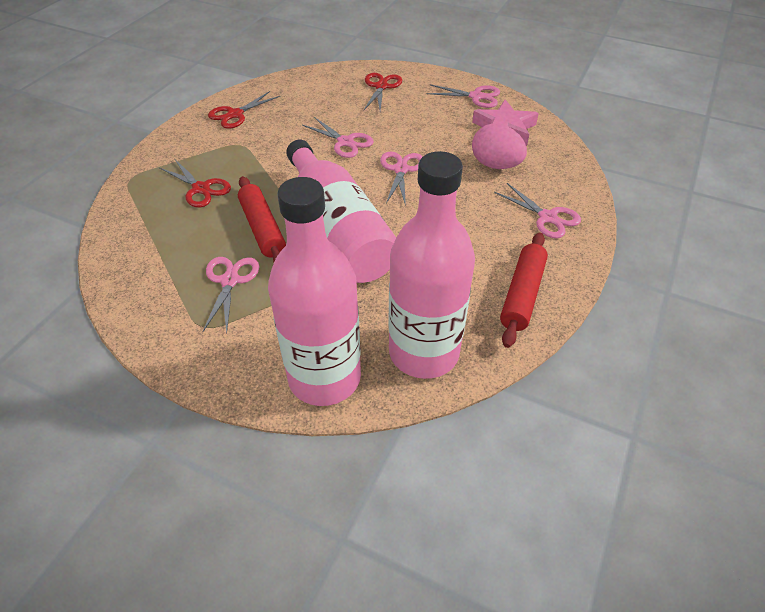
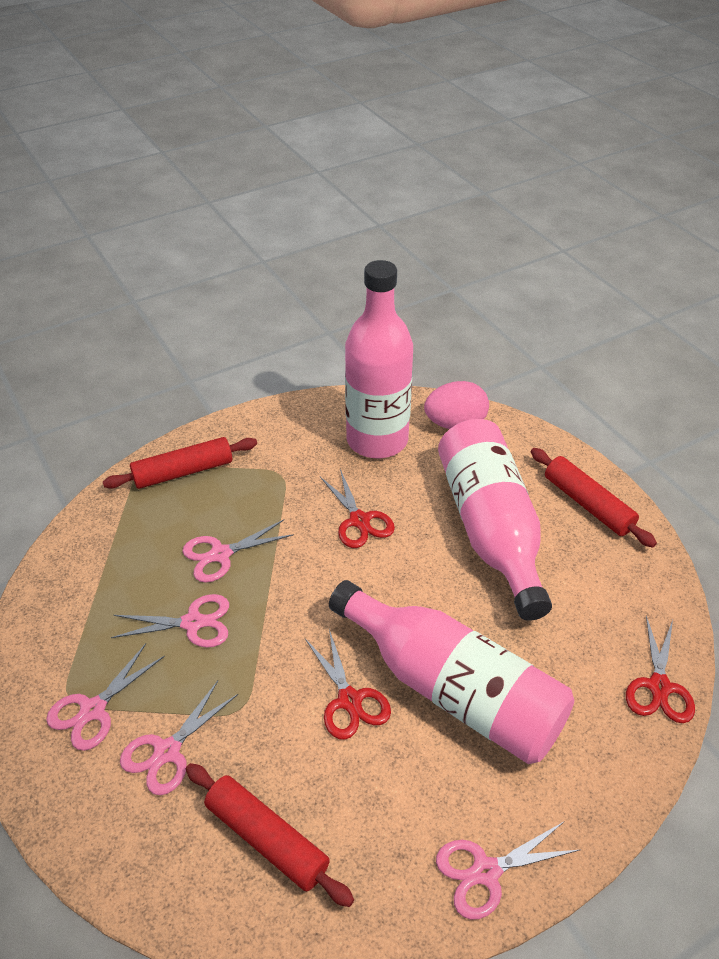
pink star: [472,100,539,146] = 1 -> none = 0
red rolling pin: [238,176,286,262] [500,232,548,348] = 2 -> [103,437,257,489] [186,763,354,907] [531,448,657,548] = 3

